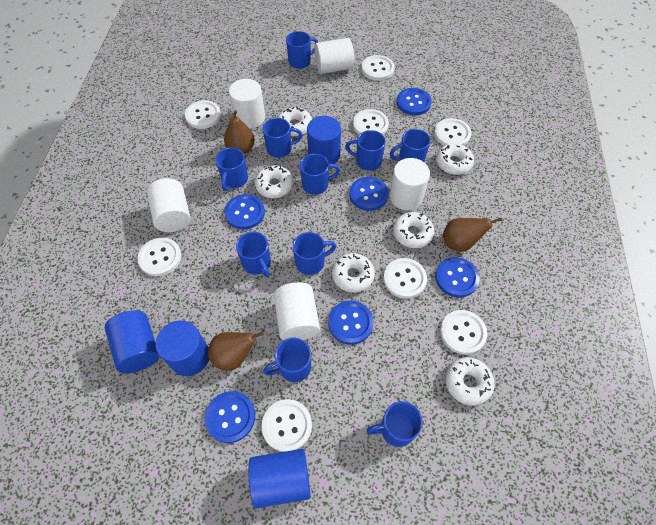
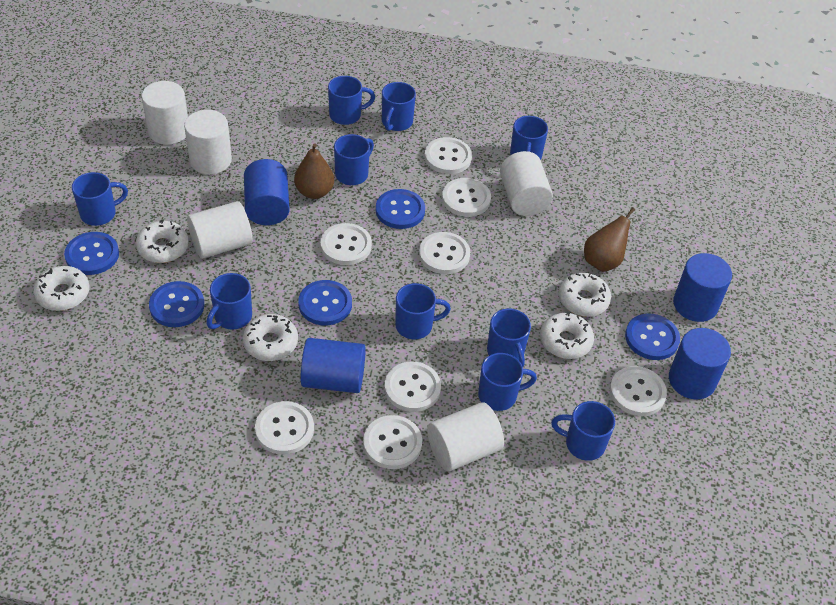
blue button: [204,391,255,443] [224,194,265,230] [328,301,374,345] [350,177,389,211] [397,88,432,115] [435,257,480,297] = 6 -> [64,232,119,275] [149,281,205,327] [298,280,352,325] [376,189,425,229] [625,313,680,360] = 5
brown pear: [208,332,264,371] [224,110,255,154] [443,218,502,252] = 3 -> [294,143,334,199] [584,207,635,272] = 2
white donut: [255,165,293,198] [278,106,312,136] [332,253,375,293] [393,212,434,248] [436,143,474,175] [445,357,495,406] = 6 -> [33,266,89,311] [136,220,189,263] [242,314,298,361] [540,312,594,359] [559,273,611,317] = 5

